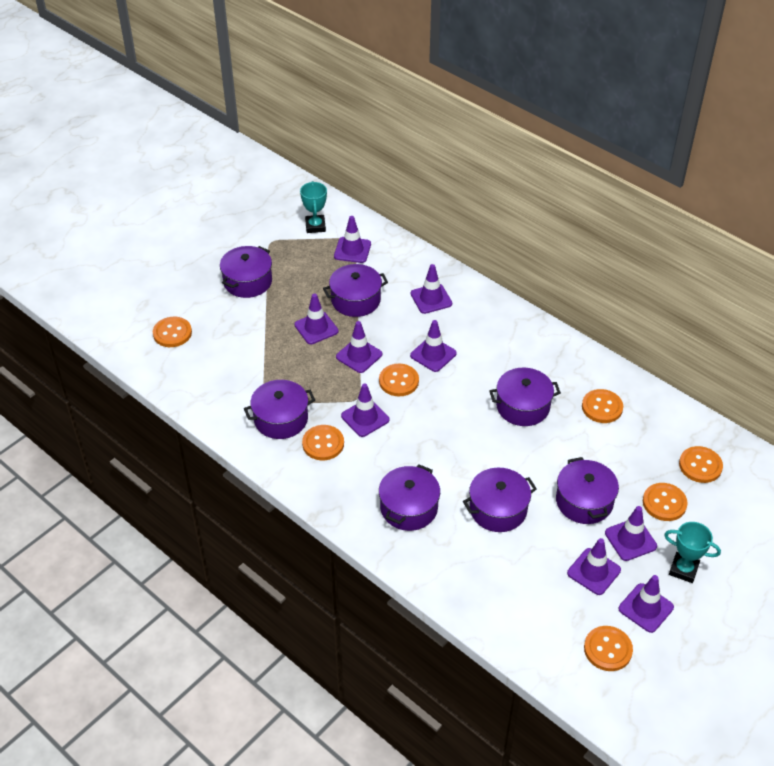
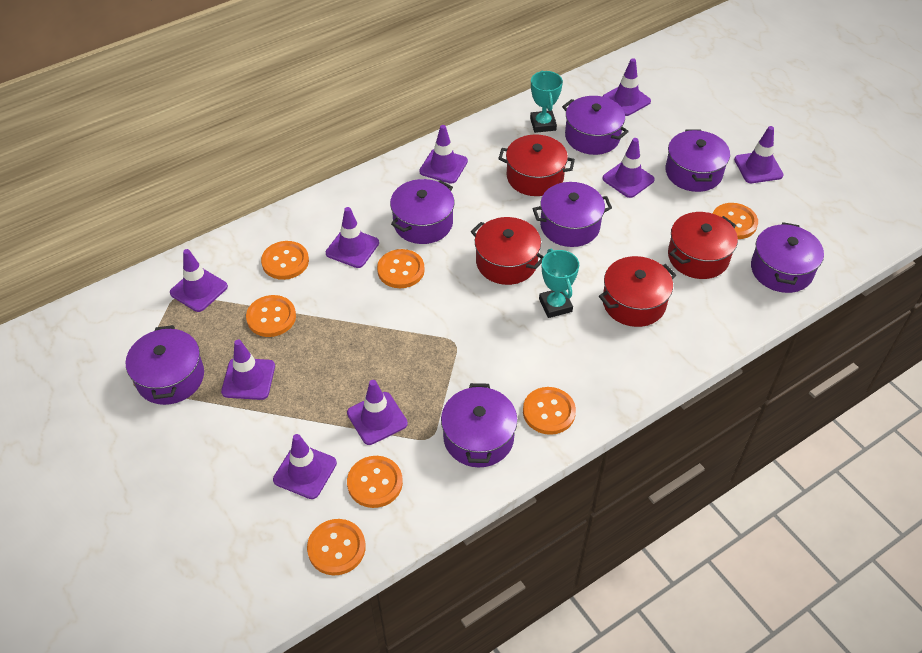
red pot: none = 0 -> [471,217,544,285] [498,134,575,196] [599,256,676,327] [668,212,738,279] = 4

